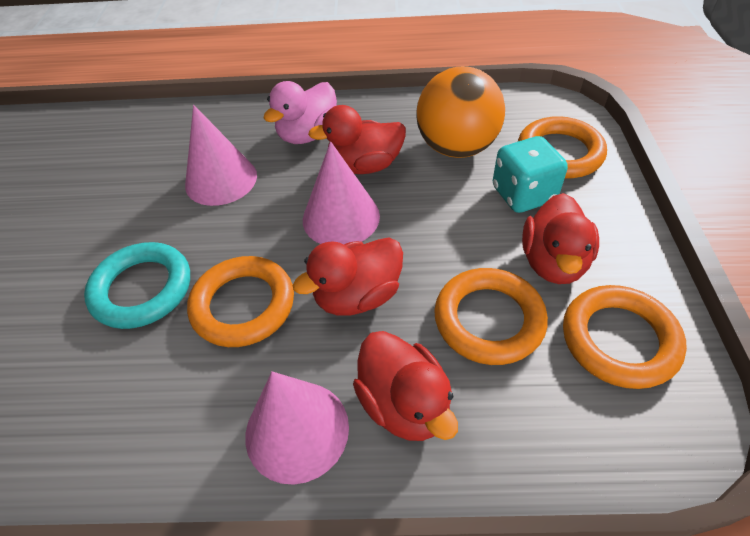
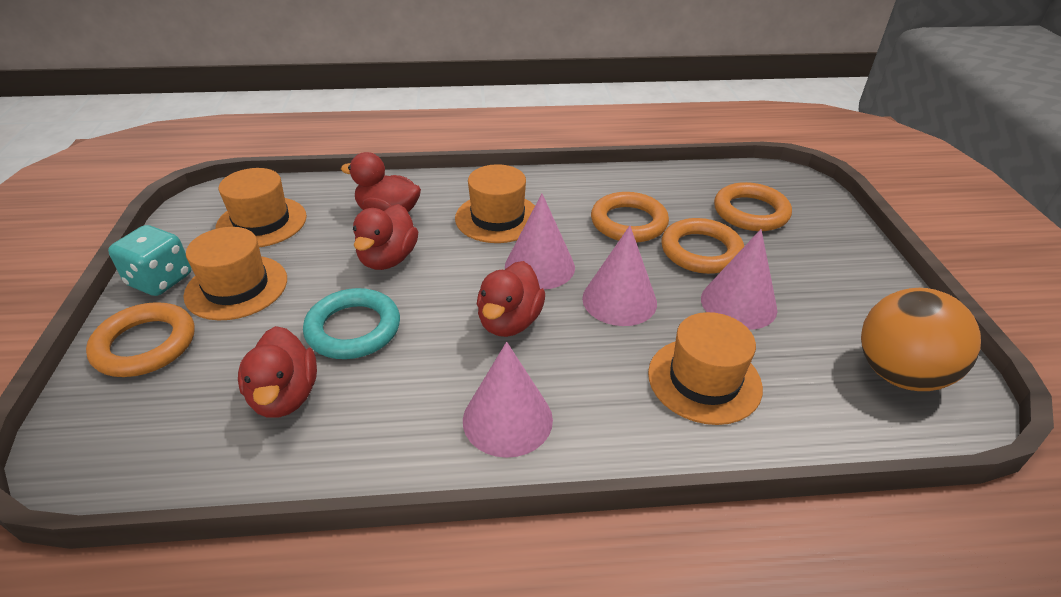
orange hat: none = 0 -> [183,227,287,320] [215,168,307,247] [455,164,535,243] [648,312,763,425] = 4
pink cone: [185,105,257,206] [245,371,349,485] [303,141,380,244] = 3 -> [463,342,553,458] [505,194,575,290] [582,226,657,326] [701,229,777,330] = 4
pink duck: [264,81,337,144] = 1 -> none = 0

